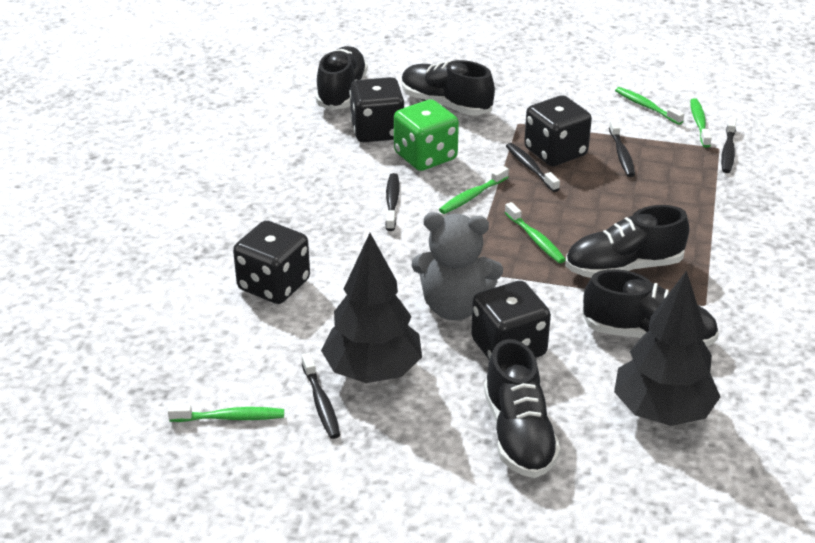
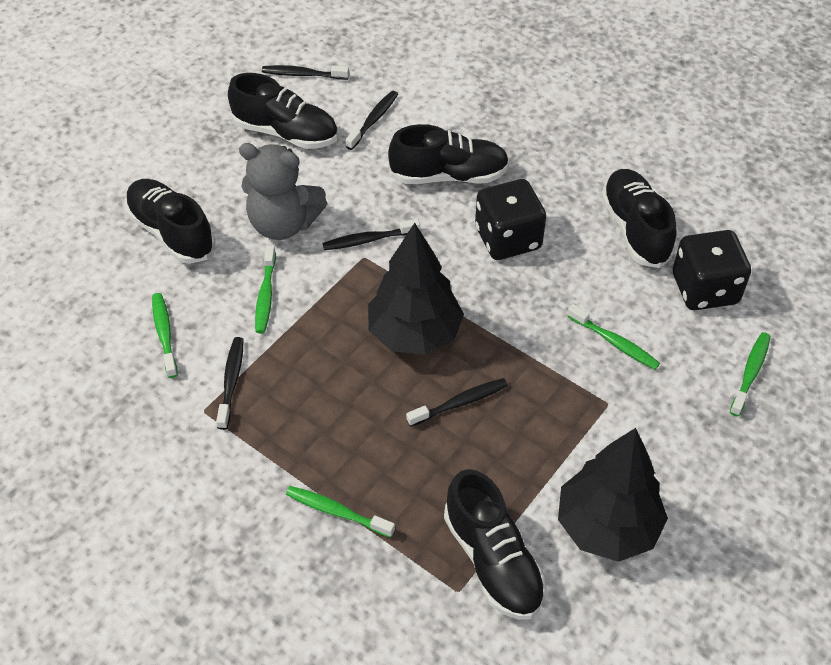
black dice: [233,221,310,304] [349,77,404,142] [471,281,551,360] [524,95,592,166] = 4 -> [475,179,546,260] [673,230,751,310] = 2
green dice: [394,99,459,171] = 1 -> none = 0

